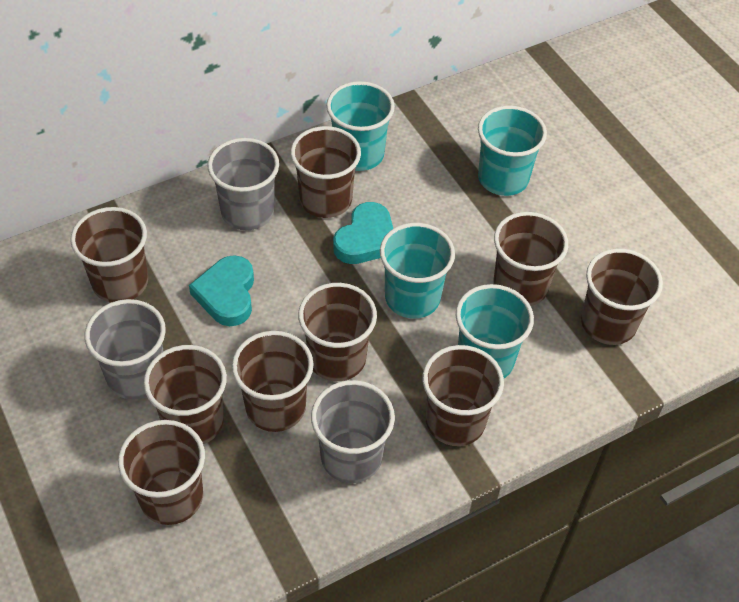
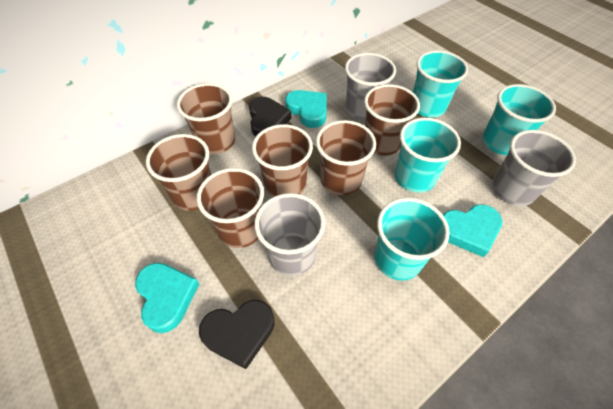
black heart: none = 0 -> [199,300,274,369] [249,97,291,137] = 2
brown cup: [70,207,148,303] [118,420,205,525] [144,345,227,444] [232,331,314,432] [290,126,361,218] [298,283,377,381] [423,345,504,446] [493,212,568,306] [581,249,663,345] = 9 -> [146,134,211,211] [177,83,235,154] [197,168,264,248] [252,124,313,197] [316,120,376,195] [364,84,420,156] = 6
turquoise heart: [189,255,254,326] [333,202,393,264] = 2 -> [135,263,199,333] [285,90,327,128] [443,205,503,257] = 3

